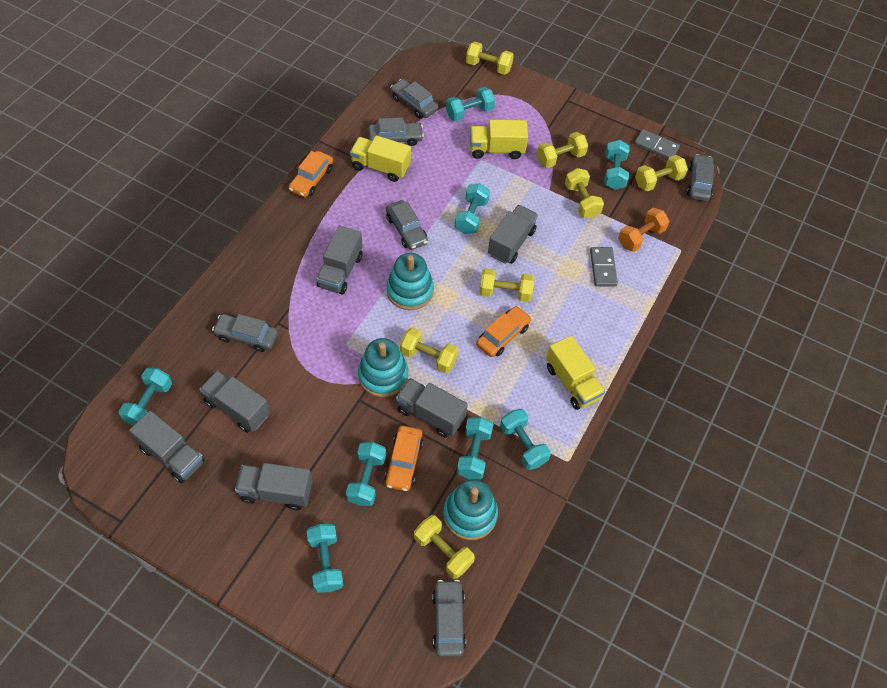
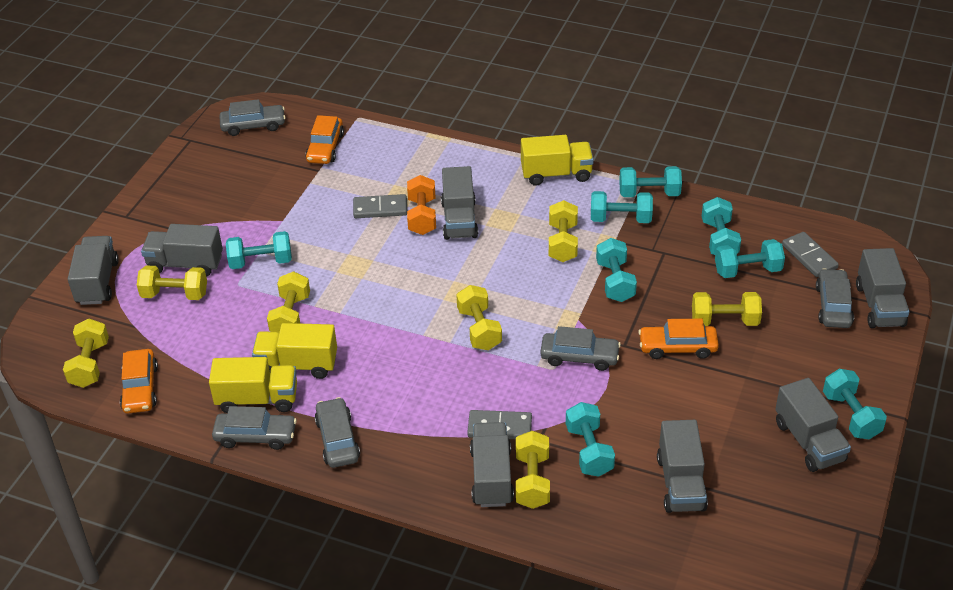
grey car: [212,314,278,352] [368,118,424,146] [386,200,428,250] [390,79,439,118] [432,580,466,657] [687,154,714,201] = 6 -> [212,406,297,450] [219,99,286,136] [315,397,360,468] [540,326,621,371] [816,268,854,328] = 5
grey domino: [590,247,618,286] [634,129,680,159] = 2 -> [353,194,407,218] [467,410,532,439] [782,232,839,277] = 3
grey truck: [129,411,205,483] [199,371,270,433] [235,463,313,510] [316,225,363,294] [396,378,468,438] [488,205,538,264] = 6 -> [68,236,119,305] [141,224,223,276] [441,166,478,240] [470,422,514,507] [657,420,708,513] [775,378,851,472] [856,248,910,328] = 7
turquoise stacking toy: [358,338,408,397] [387,253,434,310] [443,479,498,540] = 3 -> none = 0

